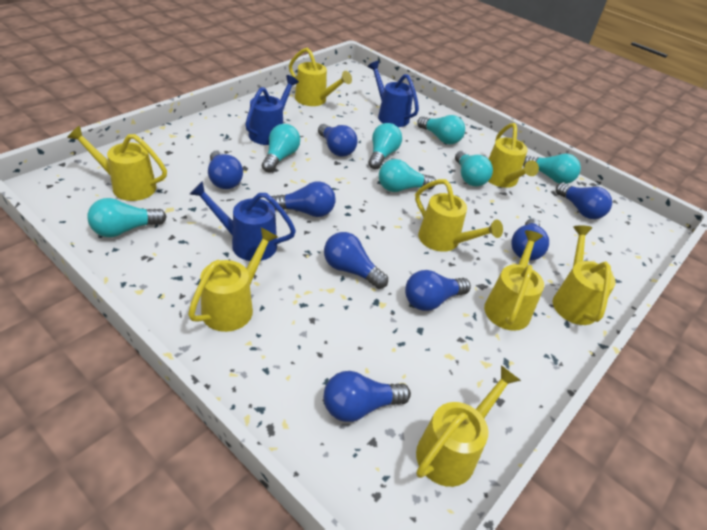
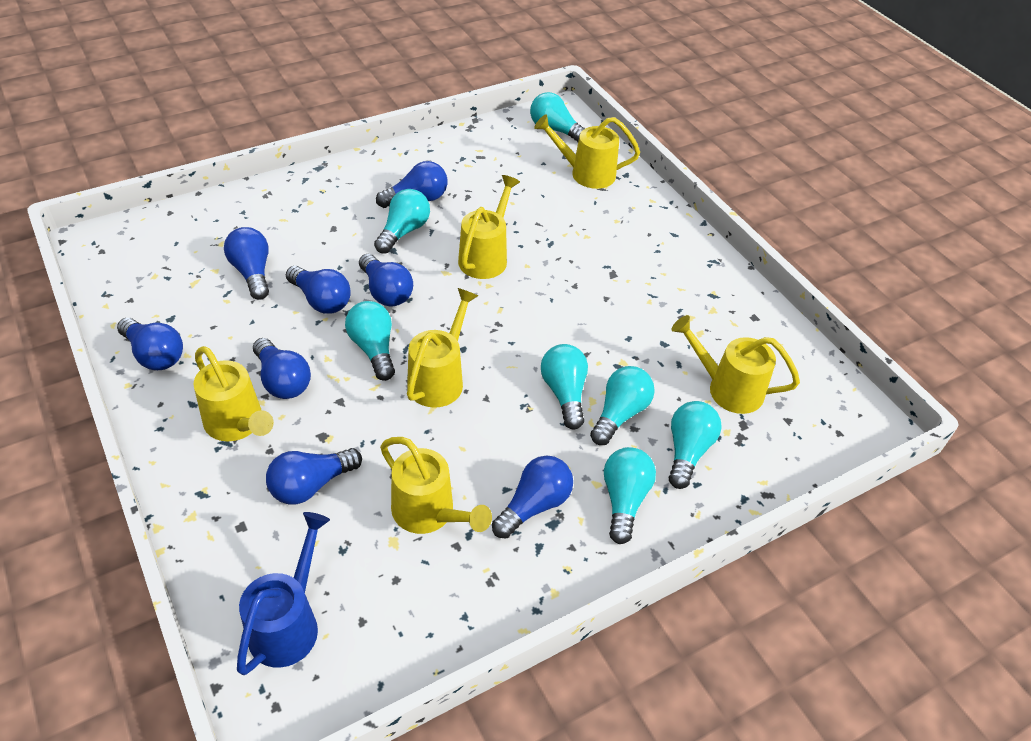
blue watering can: [190,181,296,261] [245,75,299,145] [367,61,419,127] = 3 -> [237,512,330,675] = 1
yellow watering can: [67,126,167,201] [188,227,278,332] [289,48,352,106] [415,179,503,252] [416,365,521,487] [484,230,544,331] [488,123,539,188] [553,225,616,325] = 8 -> [193,346,274,441] [380,437,492,534] [407,288,478,408] [458,175,520,279] [534,115,640,189] [671,315,800,414] = 6

